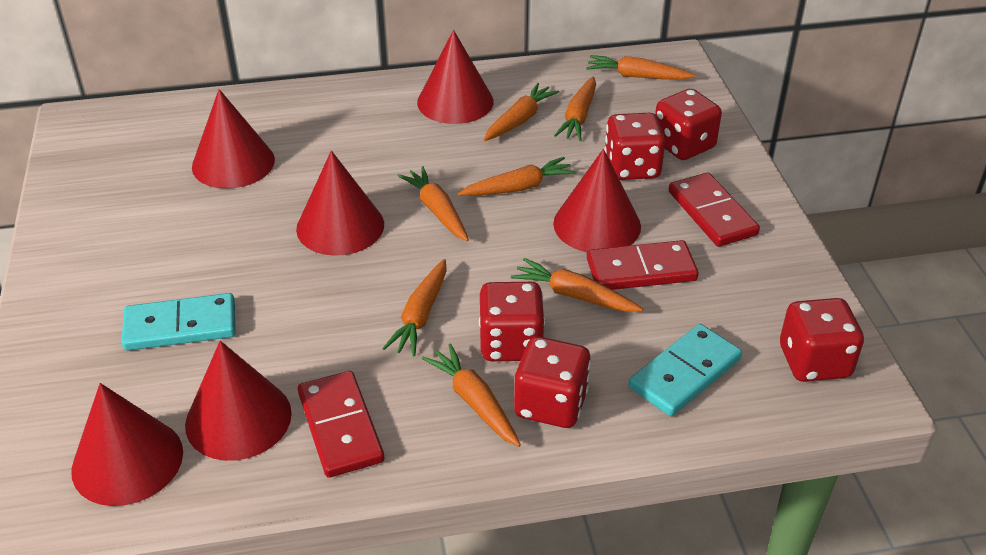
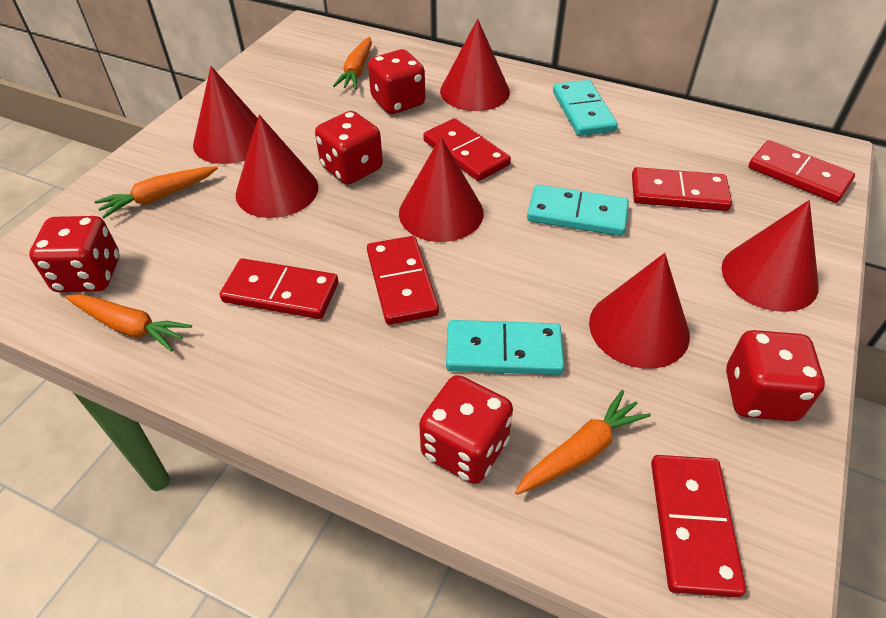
orange carrot: [382,259,447,356] [398,166,469,241] [422,343,521,447] [458,157,576,196] [484,83,559,141] [511,258,643,312] [554,76,596,141] [586,55,696,80] = 8 -> [65,294,192,352] [94,166,218,219] [333,37,372,89] [515,390,651,495] = 4
red domino: [298,371,384,478] [587,240,698,290] [669,173,760,247] = 3 -> [220,258,338,319] [367,236,439,325] [423,118,511,181] [632,167,732,211] [651,455,746,597] [748,140,855,203] = 6
turquoise domino: [121,293,236,351] [629,324,742,416] = 2 -> [446,320,564,375] [527,184,629,236] [553,80,618,136] = 3

